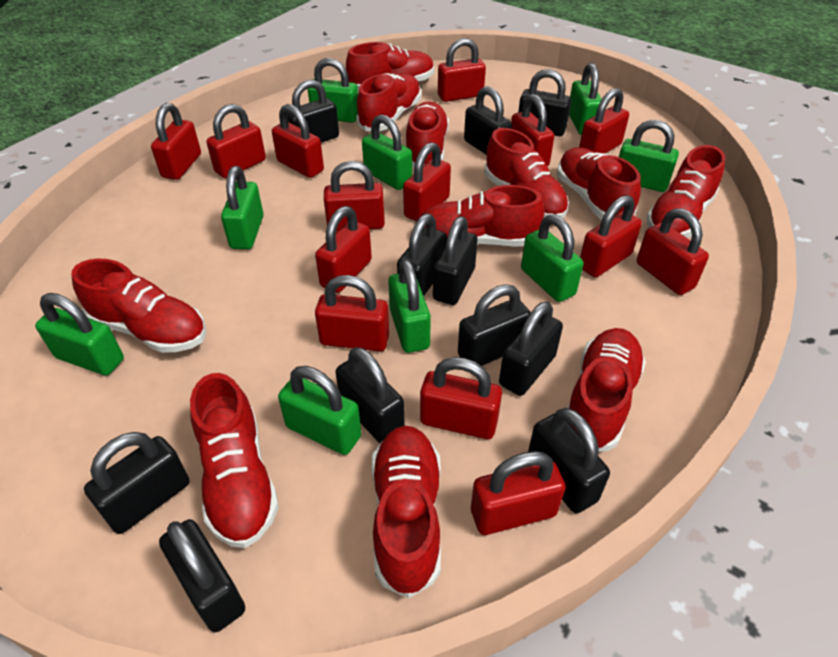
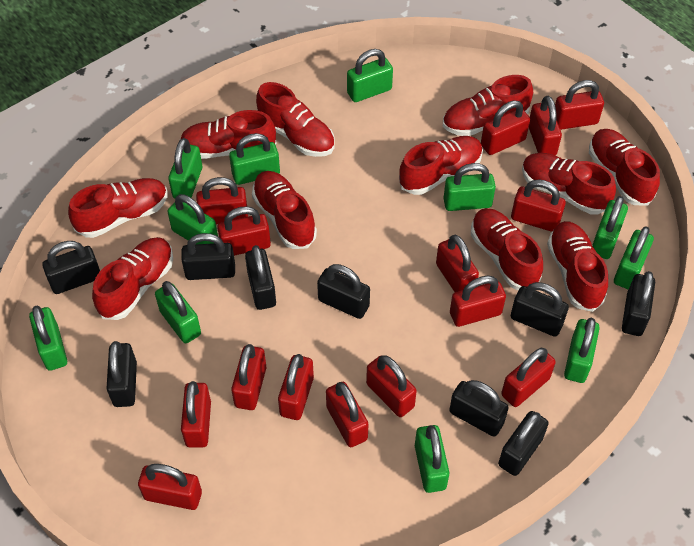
black padlock: [84,432,189,534] [159,519,245,632] [287,80,339,143] [335,347,405,443] [397,214,447,296] [433,216,478,305] [458,284,531,366] [464,86,512,155] [499,301,563,396] [518,69,571,136] [528,408,610,514] = 11 -> [42,241,100,294] [106,341,137,407] [181,233,235,280] [245,245,276,310] [317,264,370,319] [449,380,509,437] [498,411,549,476] [511,282,569,337] [622,271,655,336] = 9
green padlock: [35,293,124,375] [221,166,264,249] [278,366,361,455] [308,58,358,123] [362,114,412,190] [388,259,431,353] [521,215,584,302] [569,63,602,135] [619,120,679,192] = 9 -> [29,306,67,371] [155,281,201,343] [167,194,218,244] [168,138,202,199] [229,133,280,185] [347,49,393,102] [415,425,449,493] [444,163,496,211] [564,318,600,383] [592,196,628,259] [614,226,654,290] = 11
red padlock: [151,103,201,180] [206,104,266,178] [272,104,324,178] [315,206,372,293] [315,275,389,351] [324,161,385,231] [403,142,451,221] [420,357,502,439] [438,38,486,102] [471,451,566,535] [511,94,554,166] [579,88,629,154] [580,195,642,277] [637,208,709,295] = 14 -> [138,464,202,510] [181,381,211,448] [196,177,248,224] [217,206,271,256] [231,344,266,410] [278,354,314,420] [326,382,368,447] [366,355,417,417] [436,235,479,292] [450,276,506,327] [481,100,530,155] [501,348,556,407] [511,179,566,232] [529,96,562,156] [555,80,604,130] = 15

